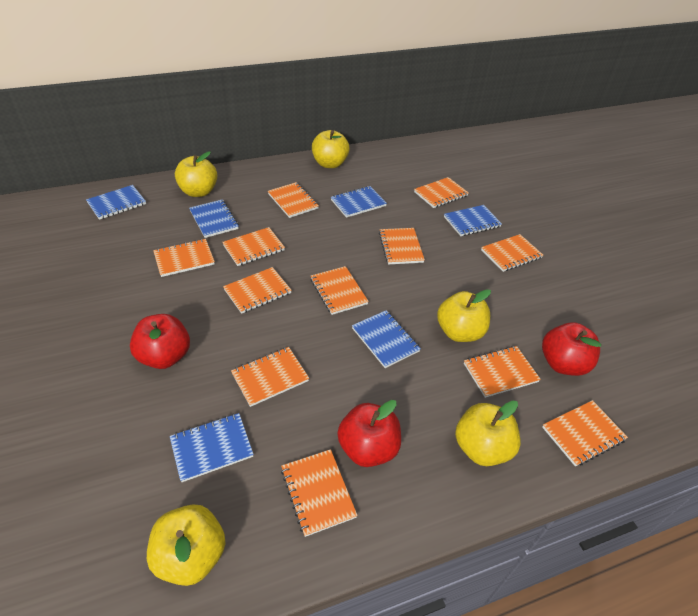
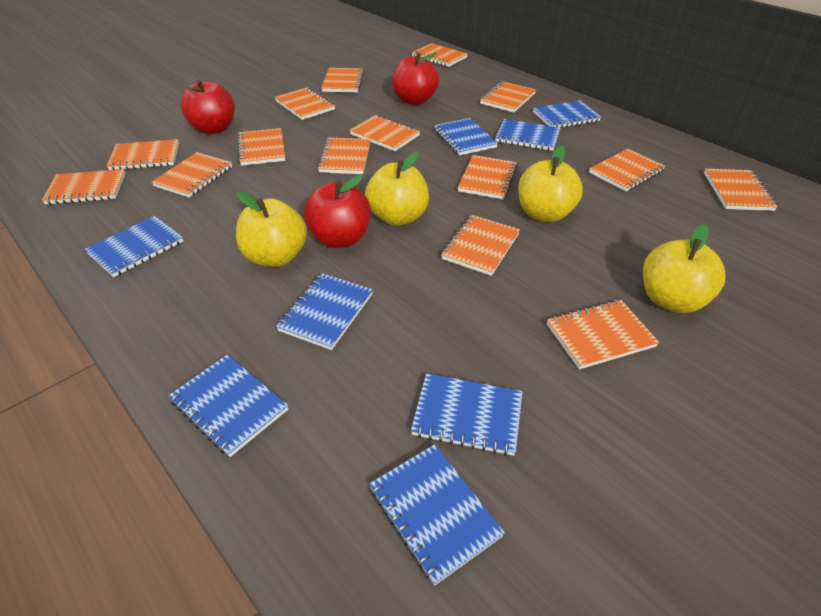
blue notebook: [86,185,146,220] [170,413,254,482] [189,200,239,238] [331,186,387,218] [352,310,421,368] [444,205,502,236] = 6 -> [85,216,183,277] [168,355,288,457] [276,273,373,350] [369,444,505,585] [411,373,523,456] [434,118,498,155] [495,119,560,151] [533,100,601,128] = 8
orange notebook: [153,239,215,277] [222,227,285,266] [223,267,292,314] [231,347,309,407] [268,182,319,218] [281,449,358,537] [311,266,369,315] [379,228,425,264] [414,177,469,208] [464,346,541,398] [481,234,543,272] [542,400,628,467] = 12 -> [42,169,125,205] [107,139,179,170] [152,152,232,198] [237,128,285,166] [275,87,335,120] [317,138,371,174] [321,68,364,92] [349,115,420,151] [412,43,468,67] [441,215,520,276] [458,155,517,200] [480,81,536,113] [547,300,659,369] [589,149,666,192] [704,169,778,211] = 15
yellow apple: [147,504,226,586] [175,151,217,197] [312,130,350,168] [437,289,491,342] [455,400,521,466] = 5 -> [236,192,307,267] [365,151,429,226] [518,145,583,222] [643,224,725,313] = 4

